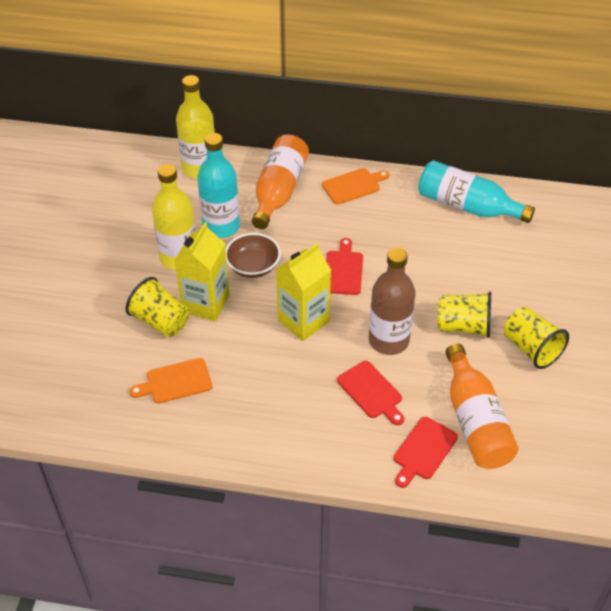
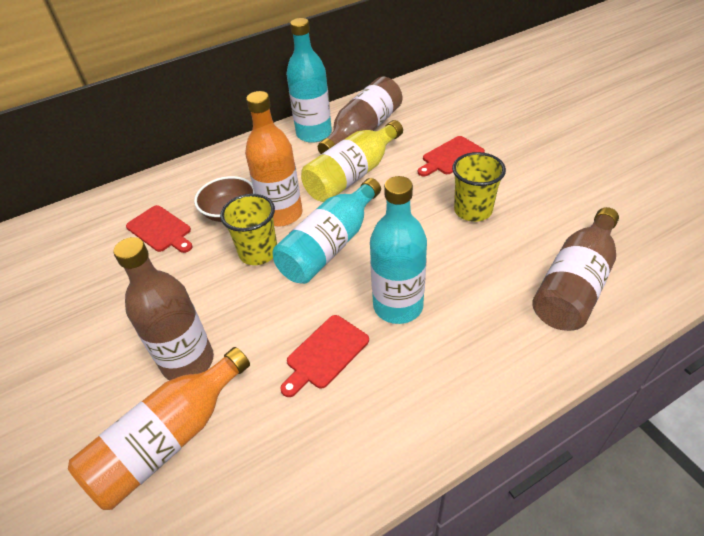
brown bottle: [369,248,415,355] = 1 -> [113,237,214,381] [318,77,402,154] [532,207,619,331] = 3
orange cutting board: [130,358,212,404] [322,168,389,204] = 2 -> none = 0
turquoise bottle: [197,133,240,238] [418,160,535,223] = 2 -> [273,178,381,284] [286,18,332,143] [370,176,427,324] = 3
yellow bottle: [152,164,196,270] [176,75,215,179] = 2 -> [301,120,403,202] = 1
yellow carton: [174,222,229,321] [276,243,331,341] = 2 -> none = 0
yellow cup: [126,277,189,337] [438,292,491,338] [504,307,569,369] = 3 -> [220,194,277,265] [452,152,506,222] = 2

